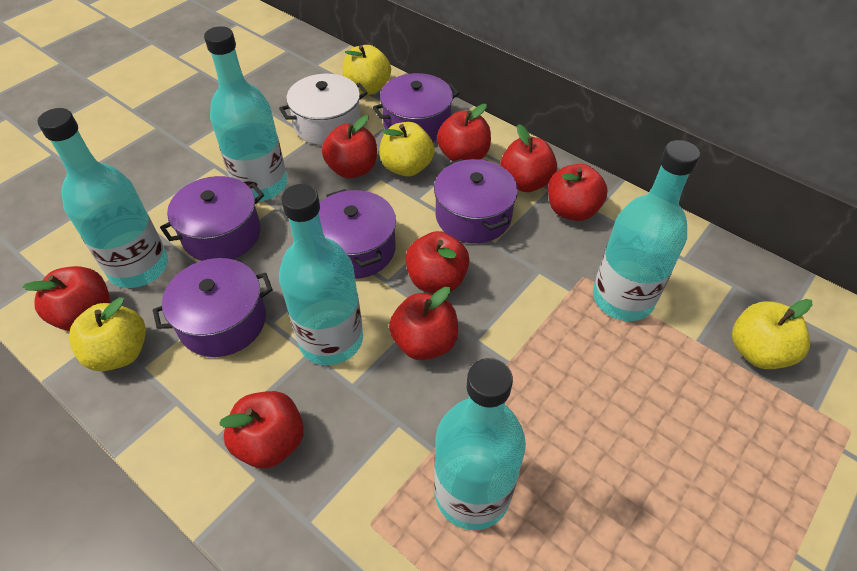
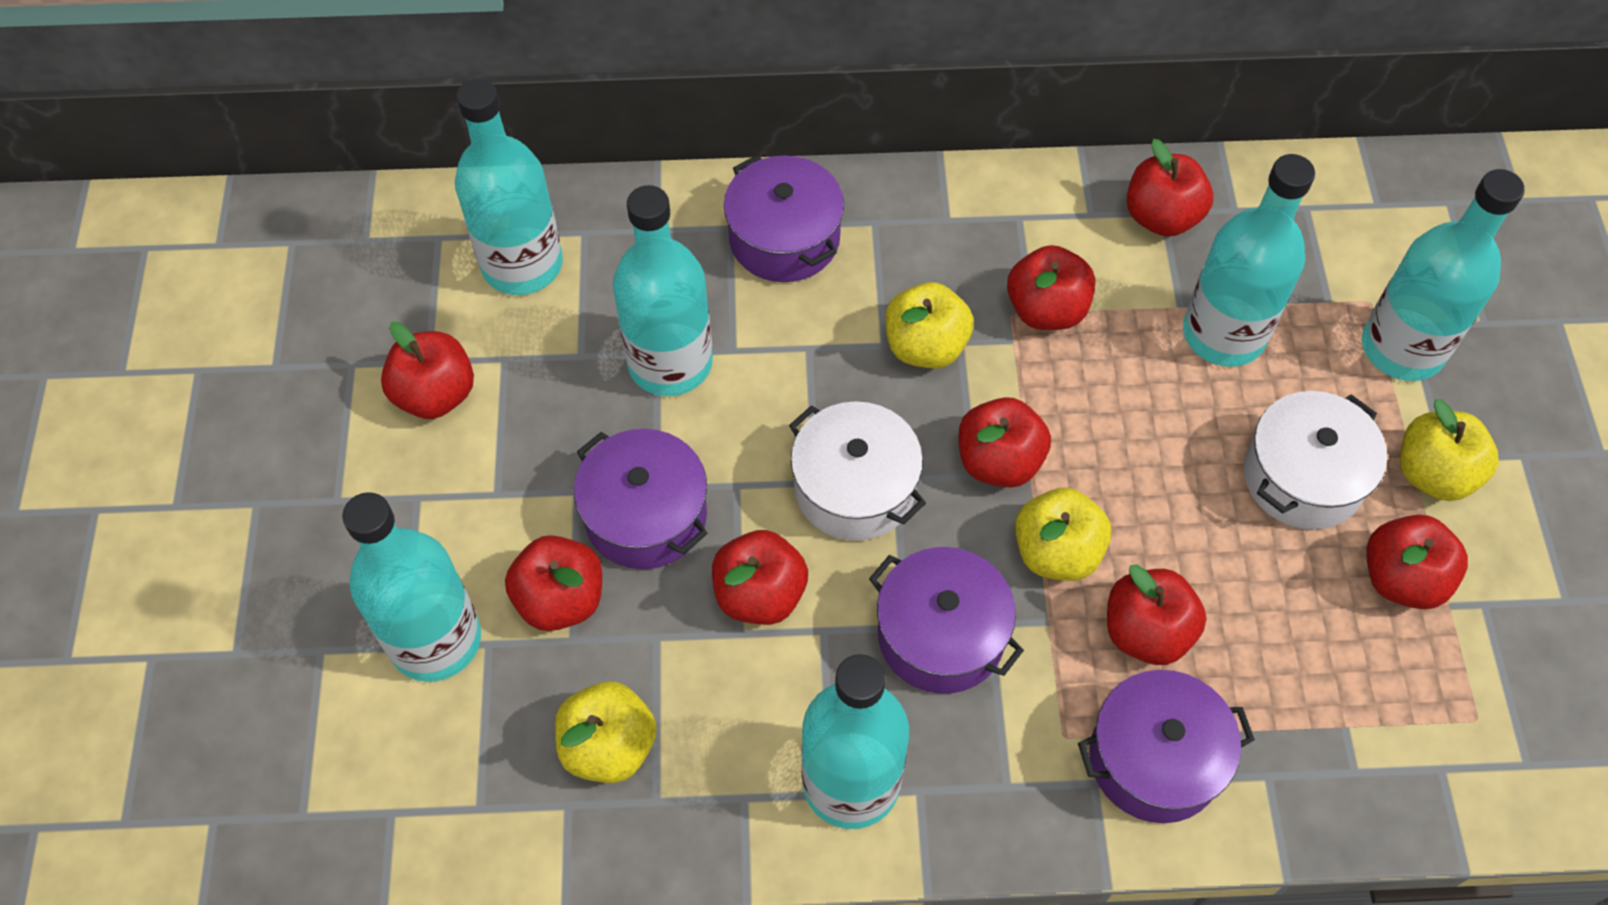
purple pot: [153,258,273,357] [160,176,264,261] [319,189,396,279] [373,73,460,142] [434,159,518,243] = 5 -> [574,429,708,569] [724,155,844,282] [869,547,1024,694] [1078,670,1255,823] = 4
turquoise bottle: [38,108,168,288] [204,26,287,201] [279,184,363,365] [434,358,526,530] [593,140,700,321] = 5 -> [342,492,481,682] [455,79,563,295] [613,185,713,396] [801,654,909,829] [1183,154,1315,367] [1362,169,1525,381] = 6
white pot: [279,74,368,145] = 1 -> [789,401,926,541] [1244,391,1387,530] = 2

